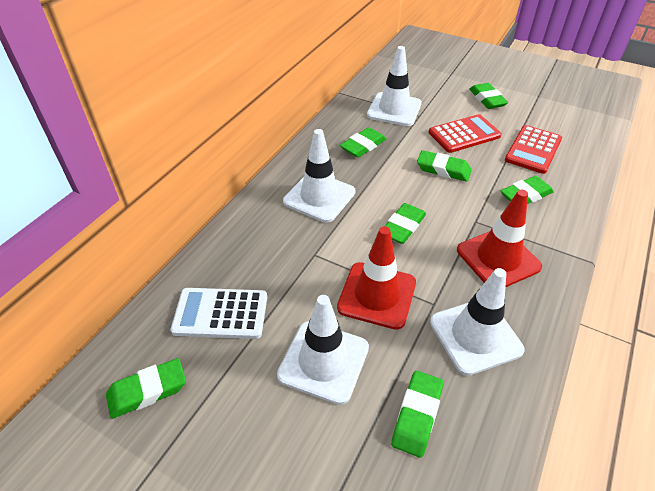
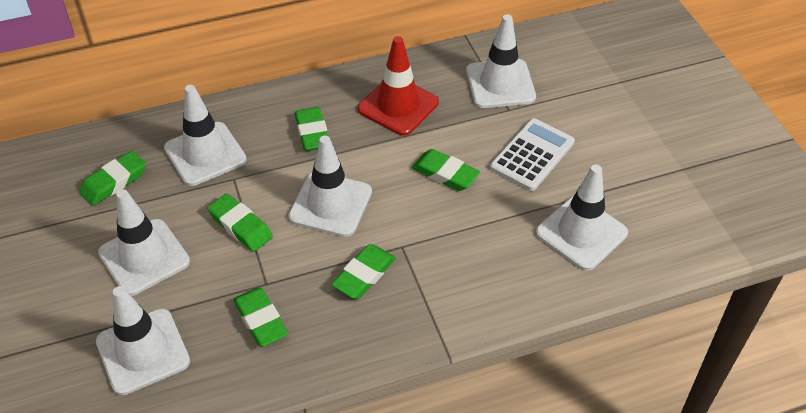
green eraser: [106,358,186,419] [340,127,386,158] [385,203,426,244] [391,371,444,458] [417,150,472,182] [469,83,508,109] [501,176,554,204] = 7 -> [79,151,146,206] [208,194,273,252] [233,287,288,347] [295,107,328,151] [331,244,396,299] [412,149,480,191] = 6
red calculator: [429,114,502,153] [505,125,562,174] = 2 -> none = 0
red traffic cone: [337,226,416,330] [457,190,542,287] = 2 -> [358,36,439,136] = 1
white traffic cone: [277,295,369,405] [283,129,355,223] [367,46,422,126] [430,268,525,376] = 4 -> [96,286,190,395] [98,189,190,296] [164,85,247,186] [288,135,372,237] [466,14,536,108] [536,165,628,271] = 6

